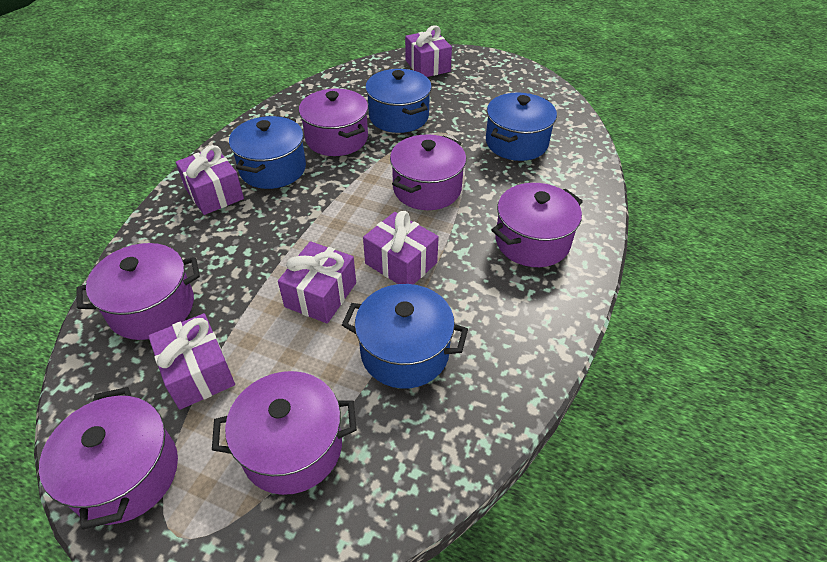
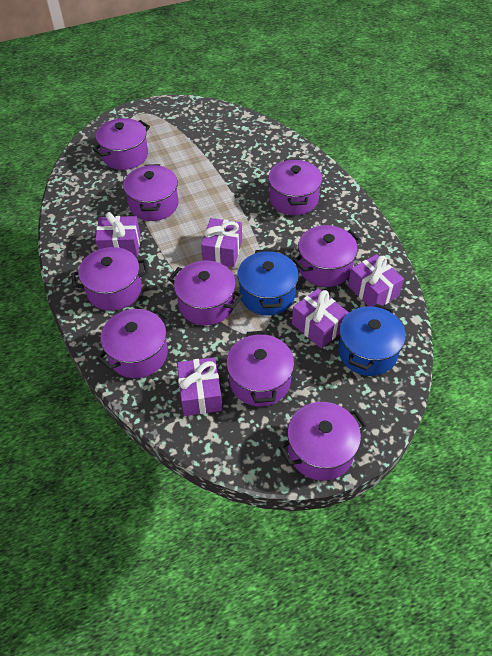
blue pot: [229,116,306,189] [342,284,468,389] [365,69,432,133] [486,93,557,161] = 4 -> [237,249,299,315] [338,304,406,376] = 2
purple pot: [39,387,178,530] [76,243,200,340] [212,371,357,495] [299,88,368,156] [390,134,466,210] [491,183,583,267] = 6 -> [71,247,149,311] [93,118,150,170] [97,309,170,378] [123,164,179,221] [168,261,243,325] [226,331,294,406] [268,159,322,215] [279,402,367,481] [293,225,361,287] = 9

